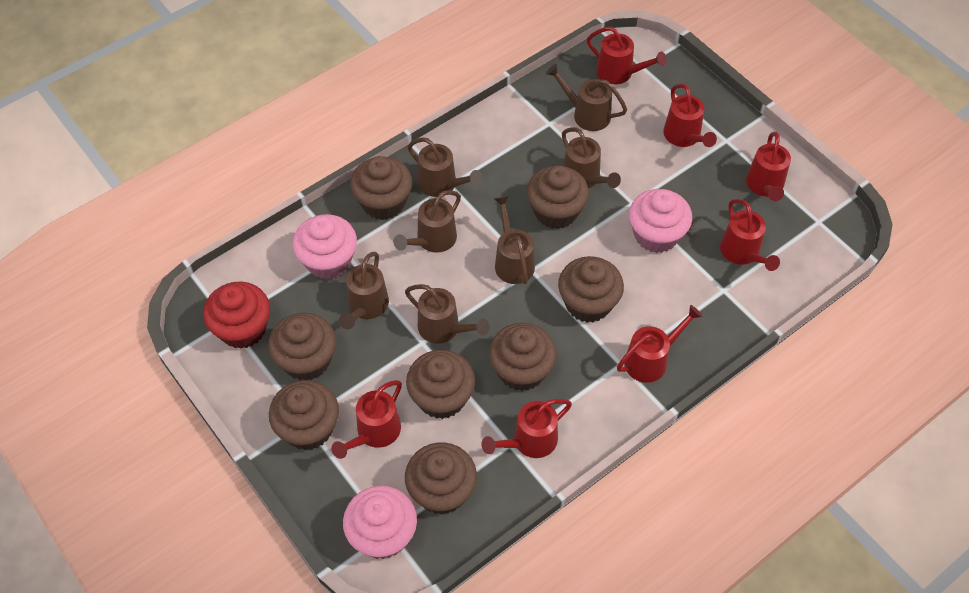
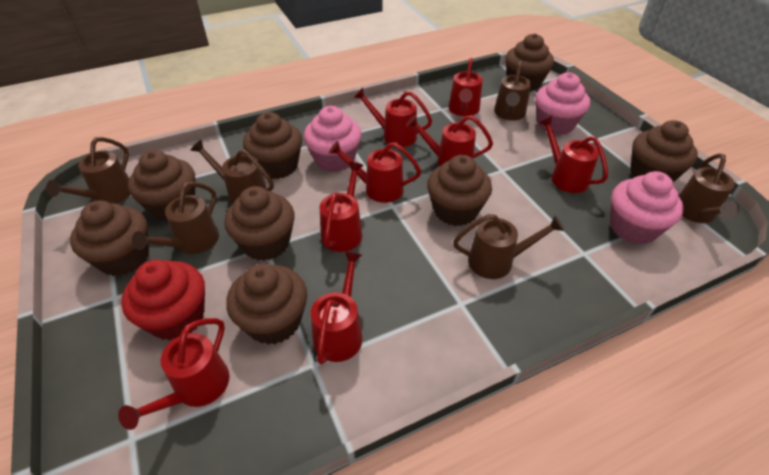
brown watering can: [339,252,389,329] [394,190,461,253] [405,284,490,344] [408,138,482,197] [494,195,535,284] [546,64,627,131] [562,127,621,189] = 7 -> [46,137,130,203] [132,182,219,254] [190,140,274,204] [453,214,564,279] [494,61,531,121] [679,153,740,223] = 6
red watering can: [332,380,402,459] [481,399,572,458] [587,27,667,84] [617,305,703,383] [663,84,717,147] [720,199,780,271] [746,132,791,201] = 7 -> [118,318,229,430] [311,251,363,365] [320,162,364,252] [329,141,421,203] [353,87,432,147] [406,115,493,166] [449,58,483,116] [539,116,608,193] = 8

